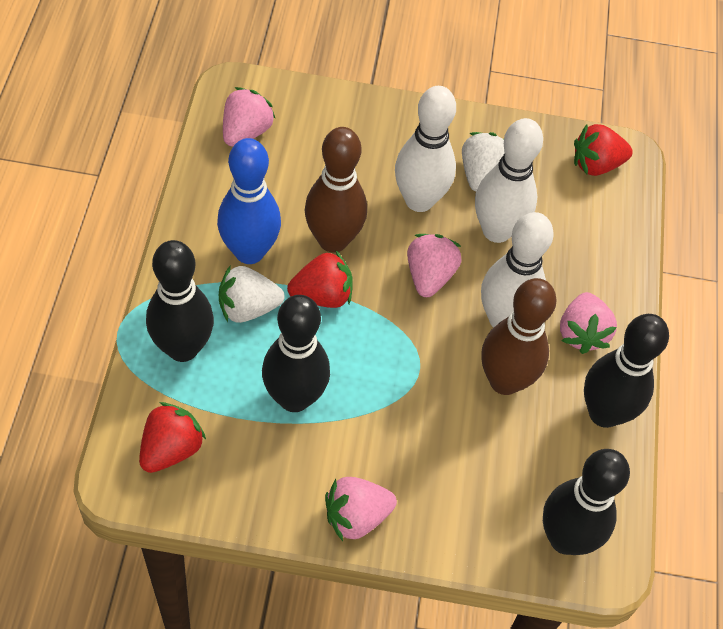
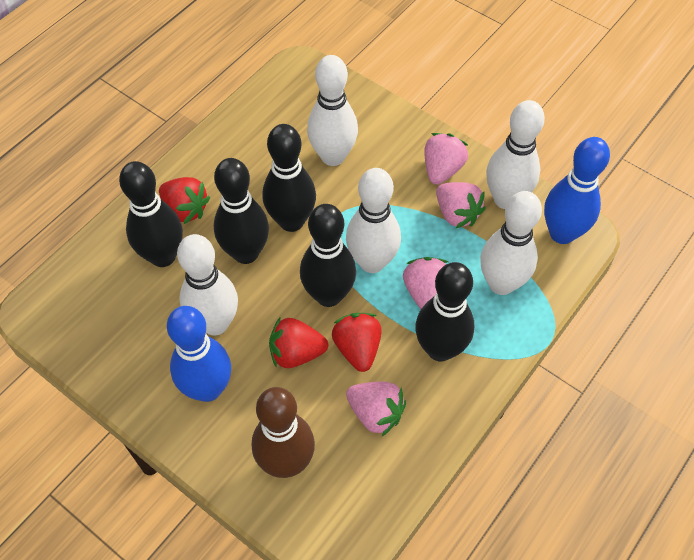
black bowling pin: [146,240,214,362] [262,295,330,412] [543,449,630,555] [584,314,669,428] = 4 -> [119,161,183,267] [214,158,269,264] [263,124,316,232] [300,204,356,307] [415,262,474,361] = 5
blue bowling pin: [217,138,281,264] = 1 -> [167,306,231,402] [544,137,610,244] = 2
brown bowling pin: [305,127,367,253] [481,278,557,395] = 2 -> [252,387,315,478] = 1
white bowling pin: [395,86,456,212] [475,118,543,243] [481,212,554,328] = 3 -> [177,234,238,335] [307,55,358,166] [346,168,401,273] [480,191,542,295] [486,100,545,209] = 5
white strawberry: [219,266,285,323] [462,132,504,192] = 2 -> none = 0

